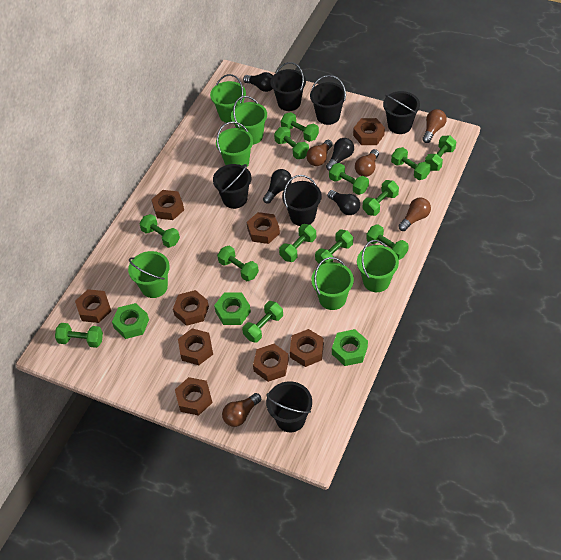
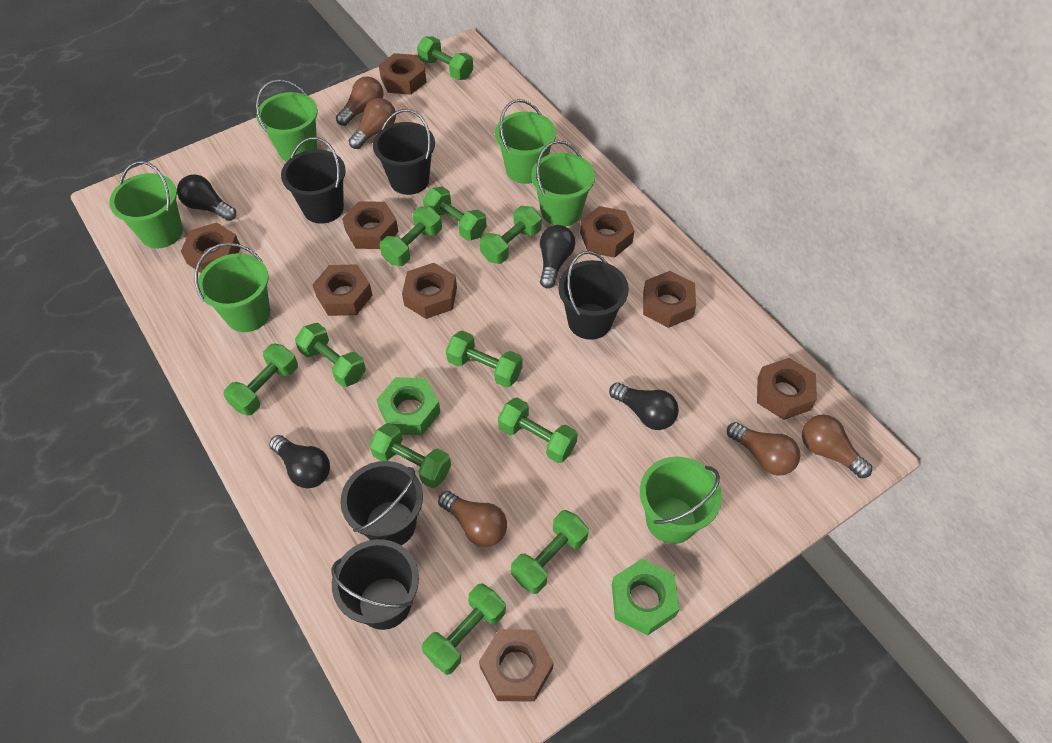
black bucket: [213,164,251,209] [266,381,312,432] [270,62,306,111] [282,175,322,226] [310,75,346,125] [383,91,420,134] = 6 -> [281,137,346,224] [331,539,419,630] [341,461,423,545] [373,109,435,195] [558,251,629,340] = 5
green dumbbell: [55,323,103,348] [139,214,180,248] [217,246,259,281] [242,301,283,343] [274,127,309,159] [279,224,316,262] [281,112,319,142] [315,230,353,265] [329,163,369,195] [362,180,399,216] [366,224,409,260] [391,147,431,180] [425,135,456,171] = 13 -> [224,344,298,416] [295,323,366,387] [369,423,451,488] [380,206,442,266] [417,37,473,80] [422,583,506,675] [423,186,487,241] [446,330,523,388] [480,206,542,264] [498,398,578,463] [511,510,589,594] = 11
green nut: [112,303,149,339] [214,292,251,325] [332,329,368,366] = 3 -> [376,377,441,435] [612,559,679,636] = 2

